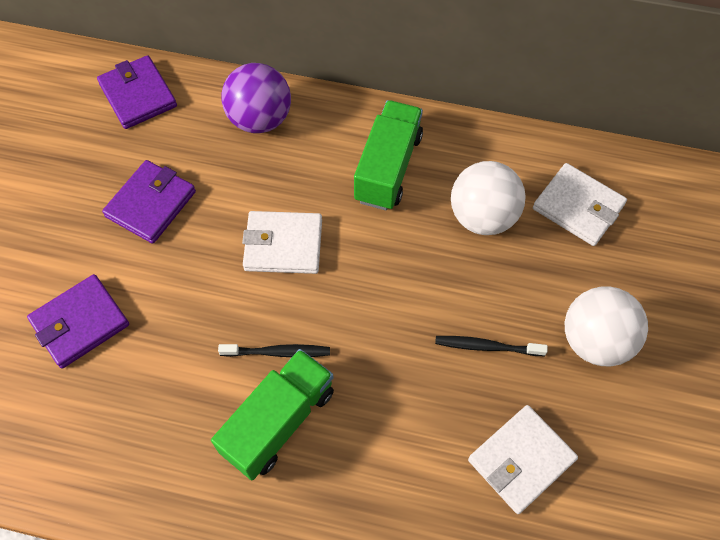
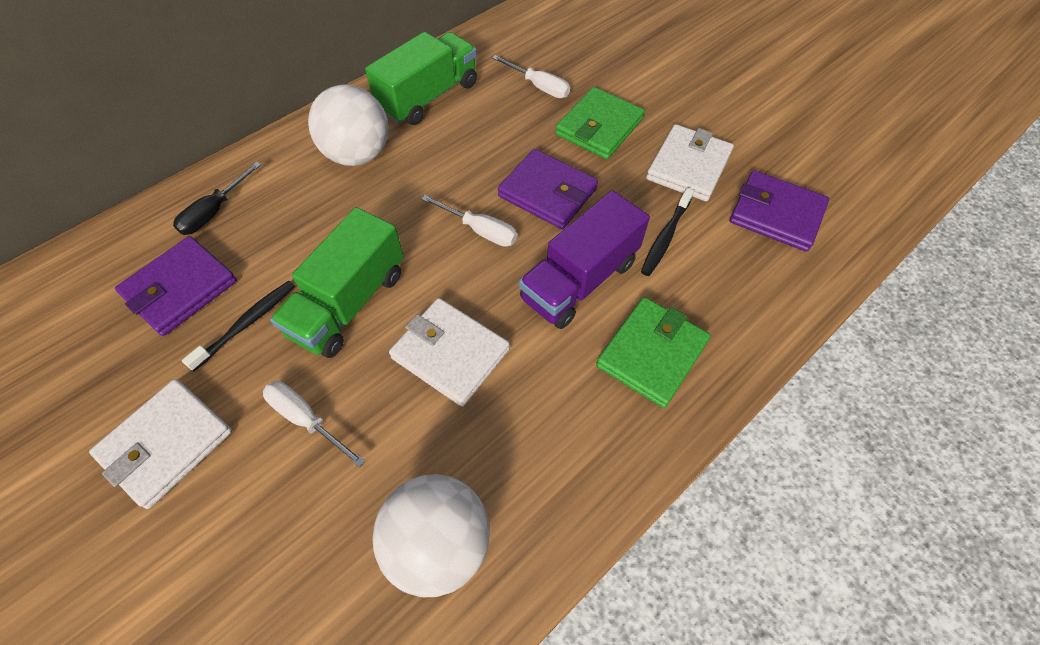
black screwdriver: none = 0 -> [173,162,261,235] = 1
green wallet: none = 0 -> [555,87,645,159] [596,297,711,408] = 2
purple ball: [222,63,291,133] = 1 -> none = 0
purple truck: none = 0 -> [519,190,650,329] = 1
white screwdriver: none = 0 -> [263,381,365,468] [421,195,517,247] [492,55,570,98] = 3

